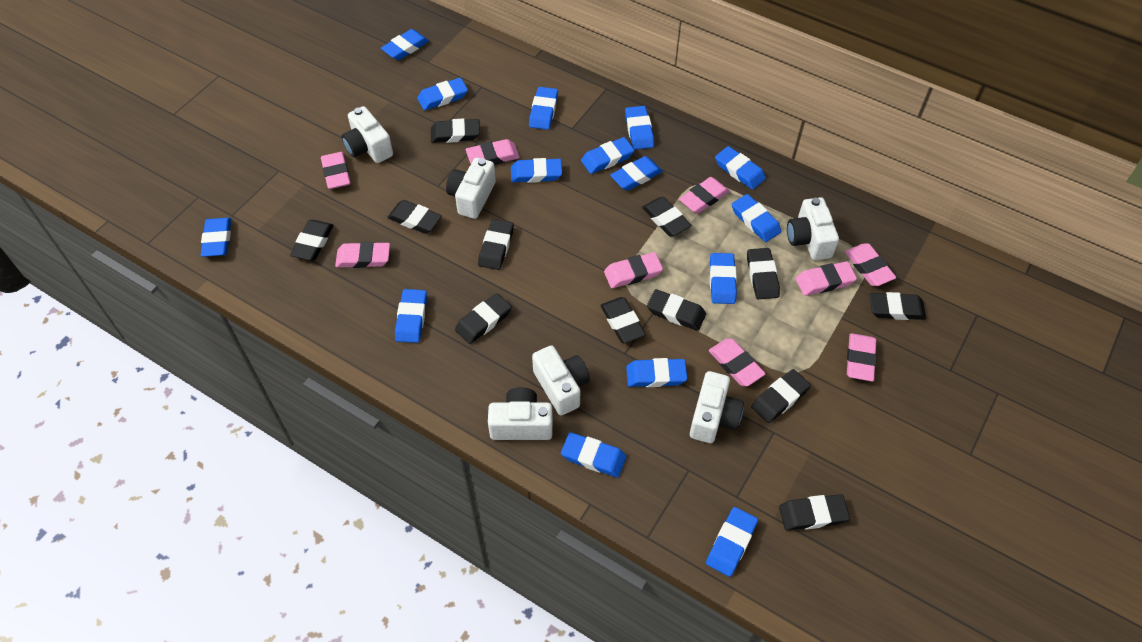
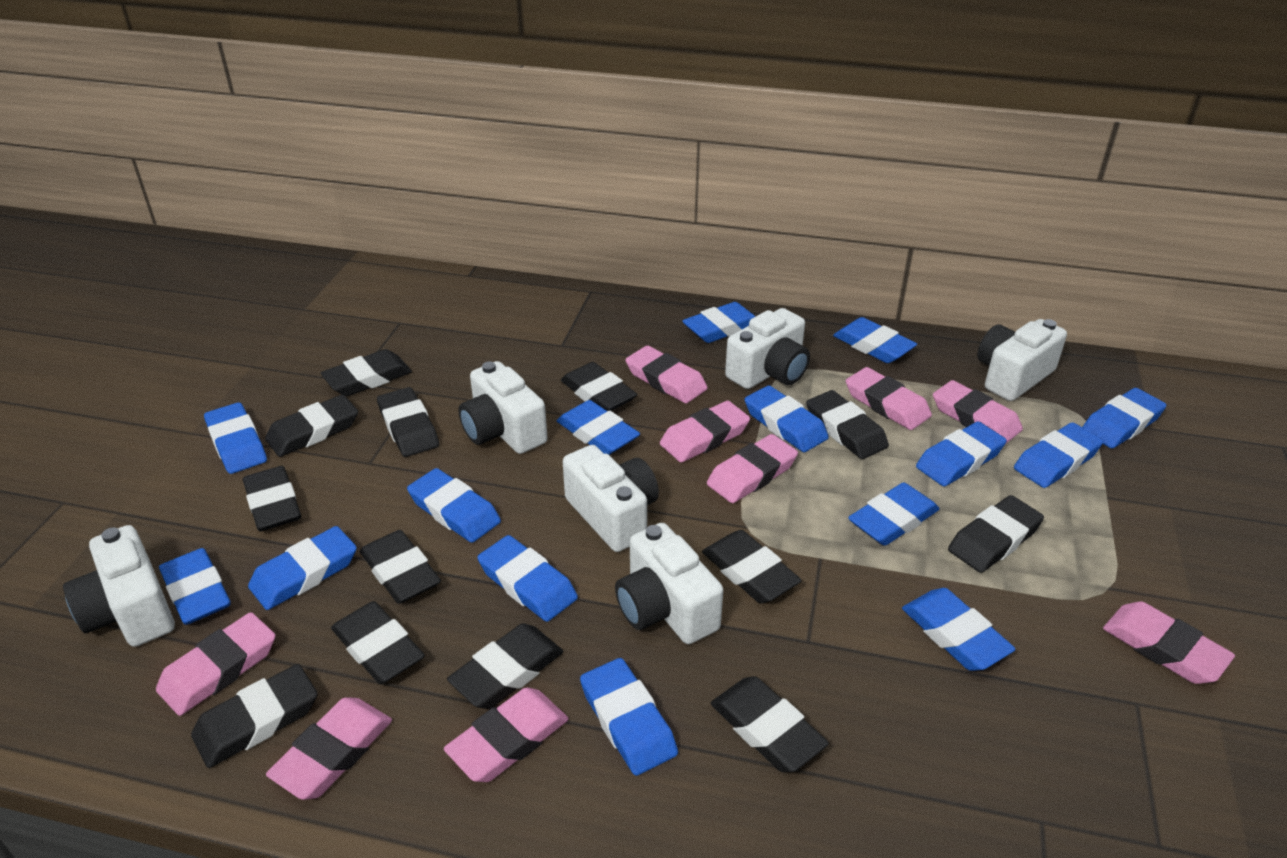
black eraser: [290,220,334,261] [387,200,442,234] [431,118,480,143] [455,293,512,344] [478,219,514,270] [600,297,646,343] [642,197,692,237] [647,289,706,331] [747,248,780,299] [751,369,811,423] [779,494,850,531] [869,292,926,320] = 12 -> [191,664,318,768] [243,466,301,531] [265,394,358,457] [321,349,412,396] [331,601,425,684] [360,530,441,604] [377,387,439,457] [447,623,563,709] [561,362,637,411] [702,530,802,603] [711,676,829,772] [806,390,889,459] [948,495,1044,573] = 13

